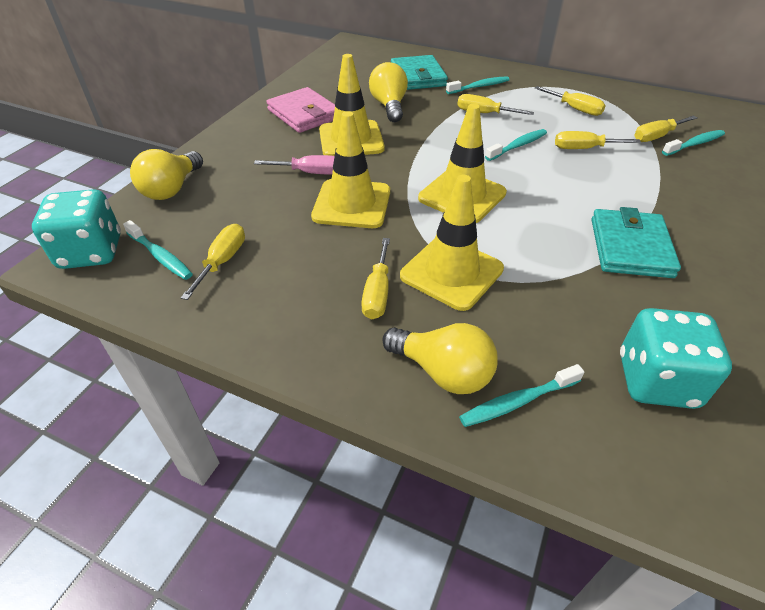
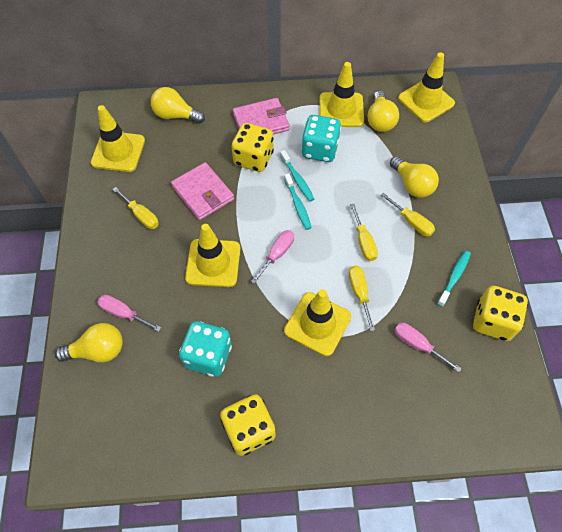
pink screwdriver: [254,155,335,175] = 1 -> [97,295,161,332] [251,230,294,284] [394,323,462,372] = 3
pink wallet: [266,87,335,133] = 1 -> [171,162,234,220] [233,98,290,135] = 2
turquoise toothbrush: [123,220,193,280] [446,76,510,94] [459,364,585,427] [485,129,547,161] [662,130,725,156] = 5 -> [280,150,314,202] [284,173,312,230] [437,251,471,307] = 3
turquoise wallet: [391,55,448,90] [591,207,681,278] = 2 -> none = 0
yellow dice: none = 0 -> [220,394,276,456] [231,123,274,172] [473,286,528,341] = 3
yellow light bulb: [130,149,203,200] [369,62,408,122] [382,323,498,394] = 3 -> [55,323,123,363] [151,87,205,124] [367,91,399,132] [390,156,439,198] = 4
yellow screwdriver: [181,224,245,300] [361,238,390,319] [457,94,534,115] [535,86,606,116] [555,131,641,149] [634,116,697,142] = 6 -> [113,187,159,229] [349,266,375,331] [350,204,378,261] [381,193,435,236] = 4
yellow traffic cone: [311,111,390,228] [319,54,385,156] [400,175,504,311] [418,104,507,223] = 4 -> [91,105,145,172] [185,224,240,287] [284,289,352,356] [320,62,364,127] [398,52,455,122] = 5

